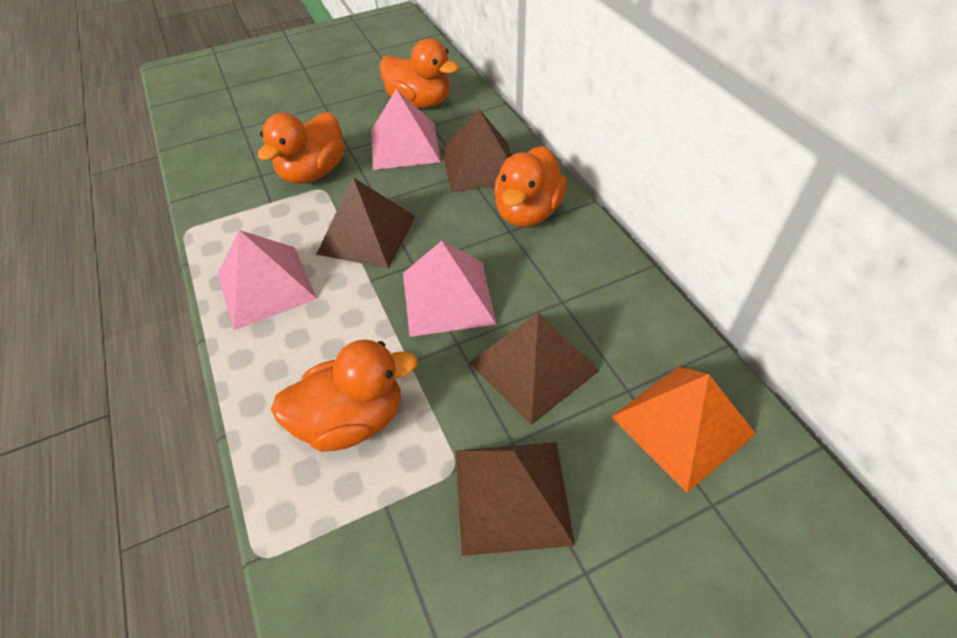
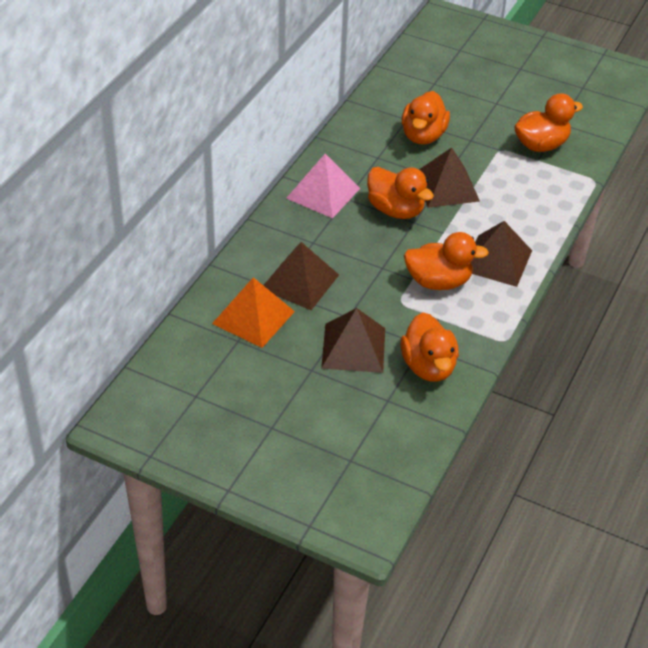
orange duck: [258,112,345,184] [271,340,418,452] [379,39,459,108] [494,146,567,227] = 4 -> [367,167,434,219] [400,312,459,382] [402,91,450,145] [404,232,489,290] [514,93,583,152] = 5
pink pyramid: [217,230,317,330] [371,89,441,170] [403,241,496,337] = 3 -> [286,154,360,218] = 1

